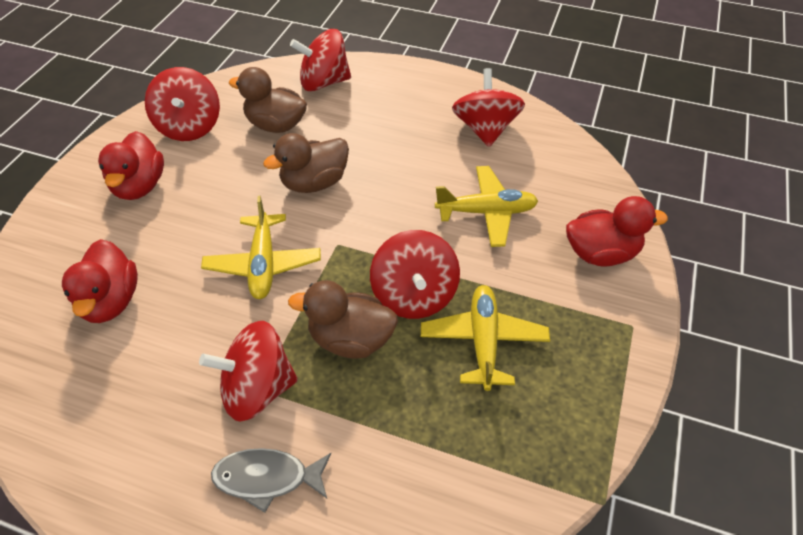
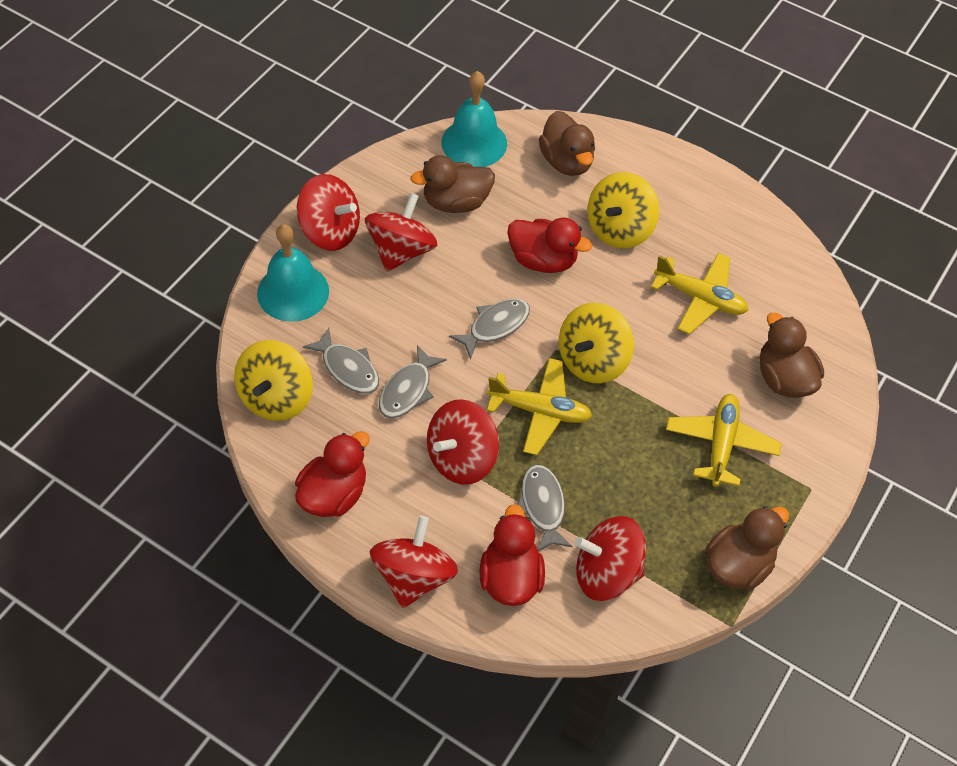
brown duck: [229,67,307,133] [263,133,349,193] [288,280,398,359] = 3 -> [410,155,495,213] [539,111,595,176] [706,506,789,590] [760,313,824,398] = 4
grey fish: [211,448,331,513] = 1 -> [303,328,379,394] [379,345,447,419] [449,298,530,360] [517,465,573,551] = 4
turquoise bell: none = 0 -> [257,224,329,322] [441,71,507,167] = 2
yellow spinning top: none = 0 -> [234,340,313,421] [559,303,634,383] [587,172,659,249] = 3

